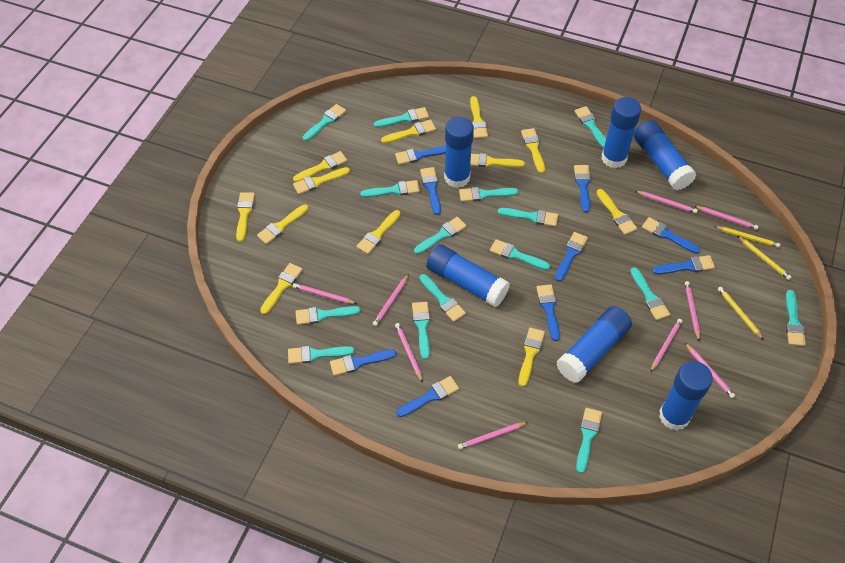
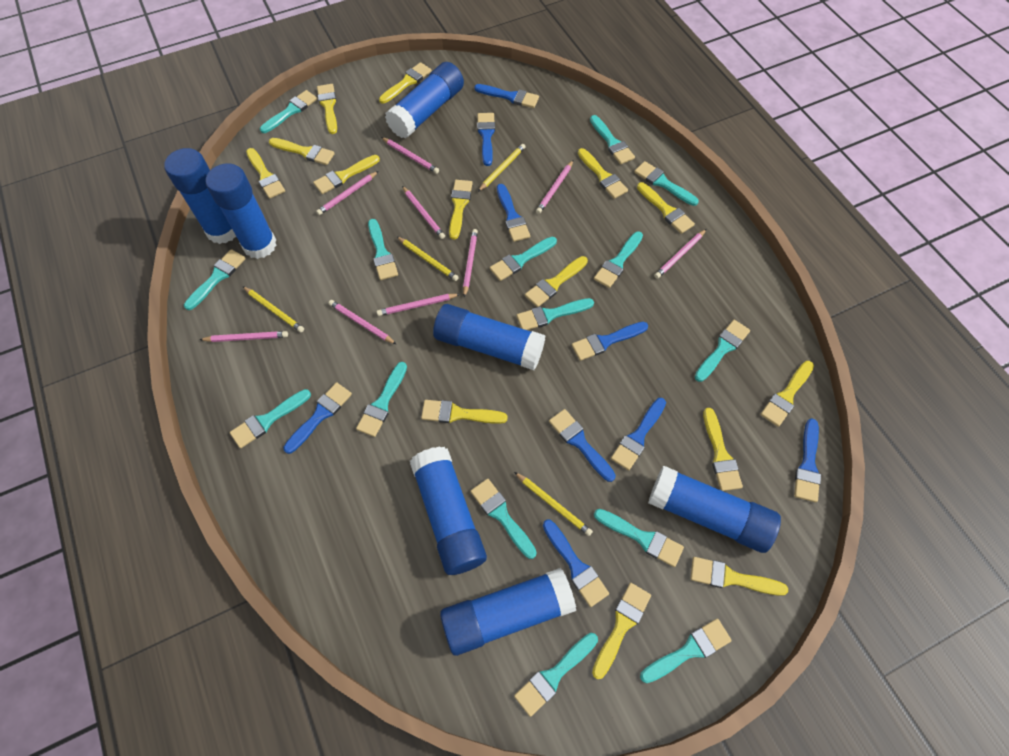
blue glue stick: [426,244,510,307] [444,117,474,188] [556,306,632,383] [601,97,641,168] [634,120,696,190] [659,361,713,430] = 6 -> [164,148,236,244] [206,163,276,259] [385,62,464,139] [410,447,487,575] [433,304,545,370] [440,568,576,656] [648,466,781,553] = 7
yellow brush: [236,192,255,242] [257,204,308,244] [260,263,303,315] [293,151,347,182] [293,167,350,194] [356,210,401,254] [381,120,436,143] [470,96,488,138] [470,153,525,167] [519,328,545,387] [521,128,545,173] [596,189,637,235] = 12 -> [246,148,285,199] [269,138,335,165] [313,155,380,194] [317,84,337,134] [379,62,432,104] [421,400,508,424] [449,180,472,239] [525,256,588,307] [578,148,628,199] [592,583,651,679] [637,182,695,234] [690,557,788,596] [703,408,743,491] [760,361,814,427] = 14
yellow pencil: [714,226,780,248] [718,287,764,340] [738,236,791,280] = 3 -> [242,286,304,332] [396,236,459,281] [478,144,526,192] [514,472,593,536] = 4

